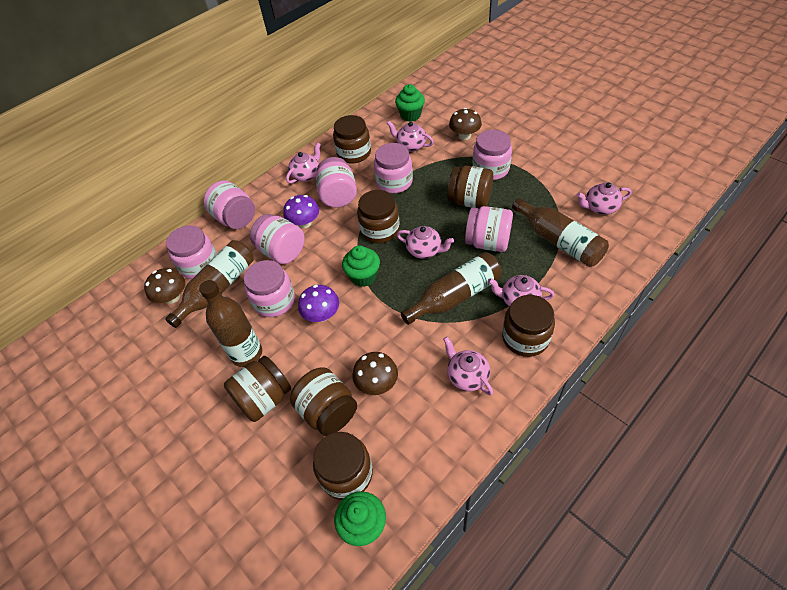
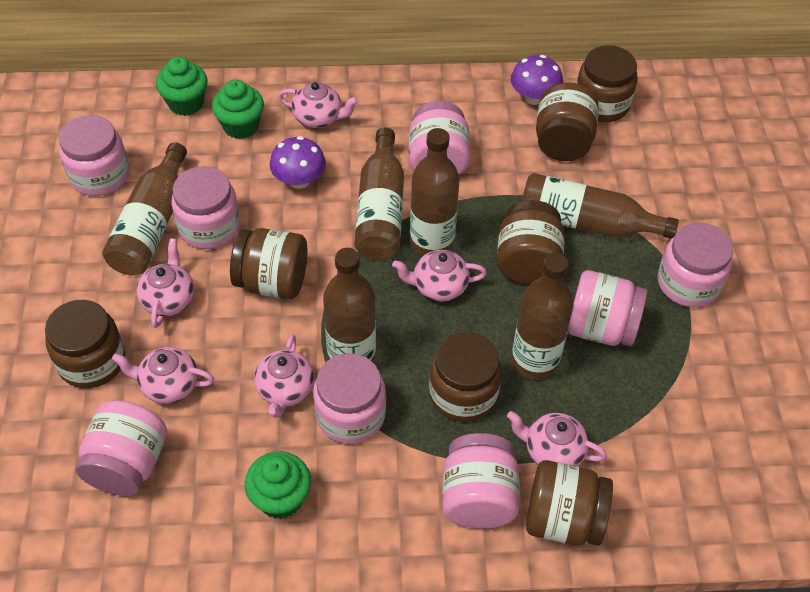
brown bottle: [165,240,254,328] [199,280,262,367] [401,252,502,325] [512,198,609,267] = 4 -> [102,142,187,275] [323,248,376,363] [354,127,404,260] [410,128,460,256] [511,253,574,380] [522,173,679,239] = 6
brown mushroom: [144,268,185,304] [353,352,398,395] [449,108,482,140] = 3 -> none = 0

